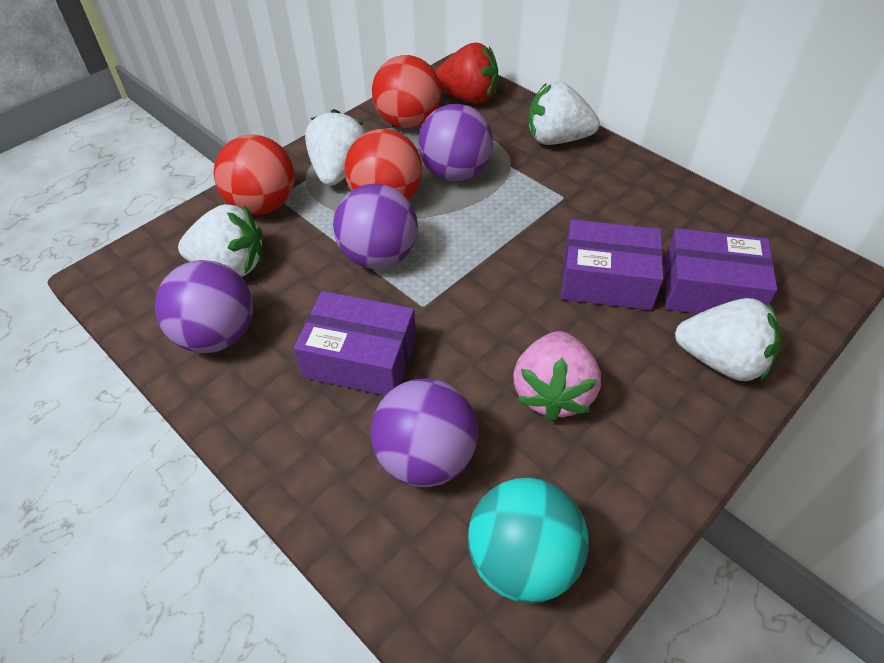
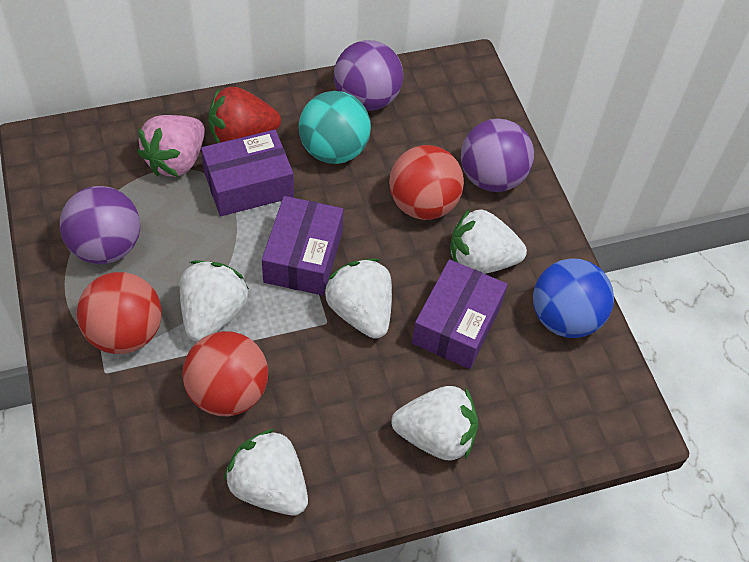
blue ball: none = 0 -> [533,259,614,338] = 1
purple ball: [155,260,253,353] [333,184,418,269] [371,378,478,487] [418,104,493,181] = 4 -> [60,186,140,264] [334,40,403,111] [461,119,534,192] = 3
white strawberry: [178,204,263,277] [305,109,366,186] [528,81,600,145] [675,298,781,381] = 4 -> [180,261,249,341] [224,429,308,515] [324,258,392,339] [392,386,478,461] [450,208,527,274] = 5

